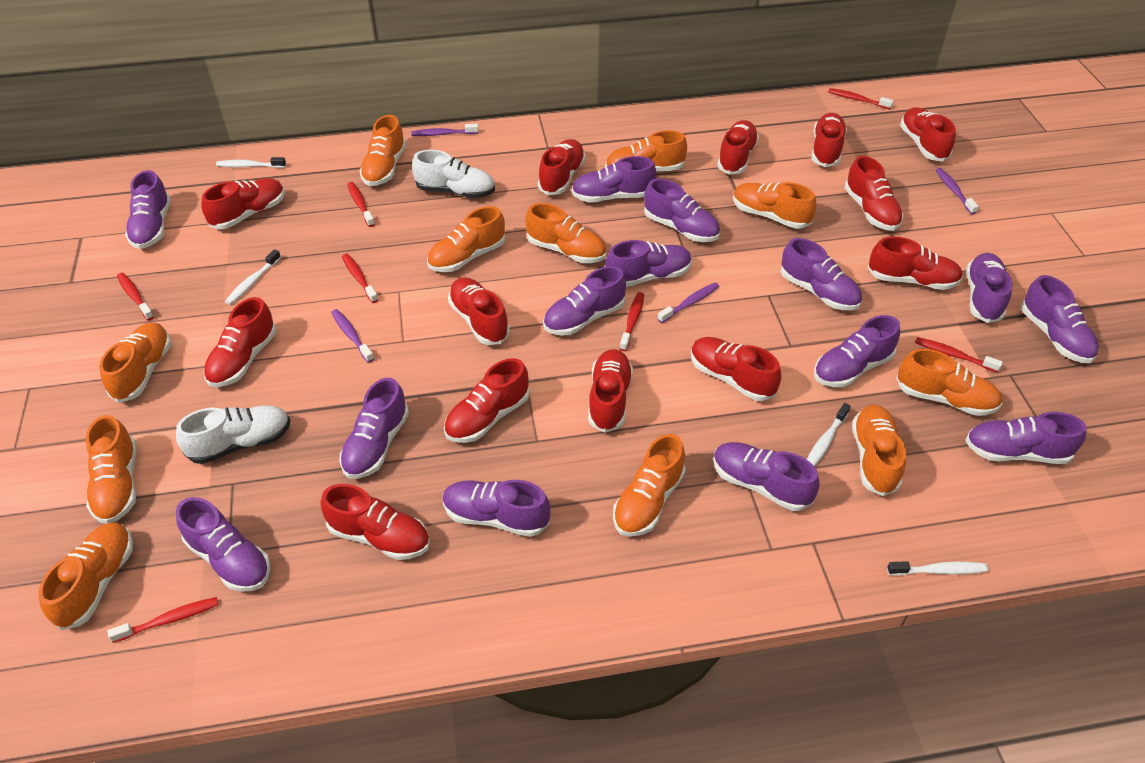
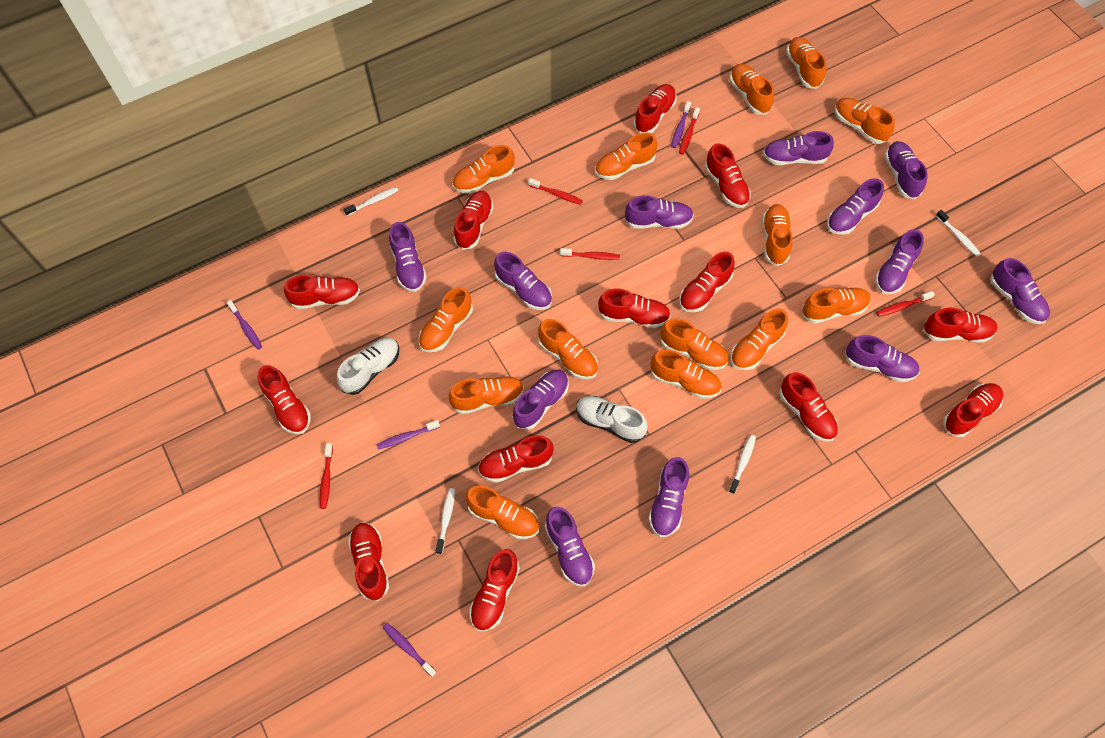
orange shoe: [38,522,133,630] [86,415,137,524] [99,323,171,403] [359,115,406,186] [427,206,505,272] [525,203,607,263] [605,130,687,172] [613,434,686,537] [733,182,816,229] [852,405,906,496] [896,349,1002,416] = 11 -> [419,287,473,352] [449,375,524,414] [453,145,515,194] [465,486,540,539] [538,319,598,379] [595,132,657,180] [650,349,721,399] [660,318,729,370] [729,64,774,115] [730,309,788,370] [762,204,793,266] [786,37,826,89] [802,287,871,324] [835,98,895,144] = 14
purple shoe: [125,170,171,249] [176,497,271,592] [339,378,409,479] [443,480,551,537] [543,266,626,335] [571,156,656,202] [605,240,692,287] [644,179,720,242] [713,442,820,511] [781,238,862,310] [814,315,900,387] [965,412,1086,464] [966,253,1013,323] [1021,275,1099,363] = 14 -> [389,222,427,292] [494,252,552,310] [513,370,569,430] [545,506,595,586] [625,195,694,229] [648,457,689,537] [763,131,834,165] [827,178,884,235] [845,335,919,382] [875,229,924,294] [884,141,928,199] [990,258,1050,324] = 12
red toothbrush: [107,597,219,643] [117,273,154,320] [342,254,378,303] [347,182,375,227] [620,292,644,351] [828,88,894,109] [915,337,1003,373] = 7 -> [320,443,333,509] [528,178,583,205] [560,248,620,260] [679,107,700,154] [876,291,935,317] = 5

